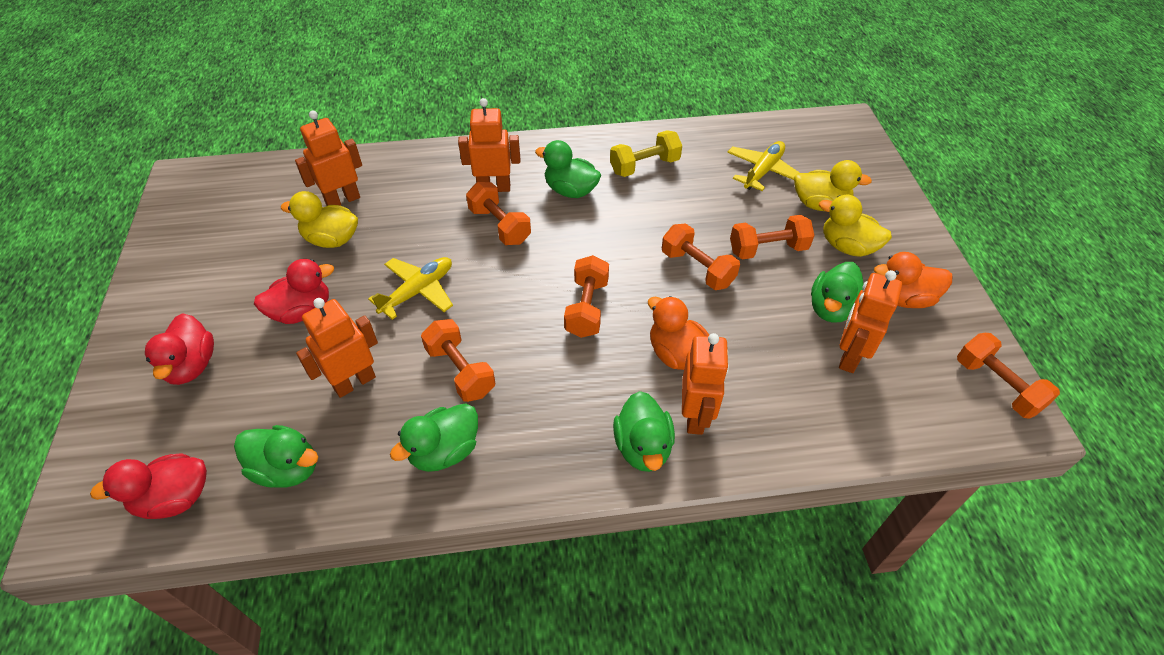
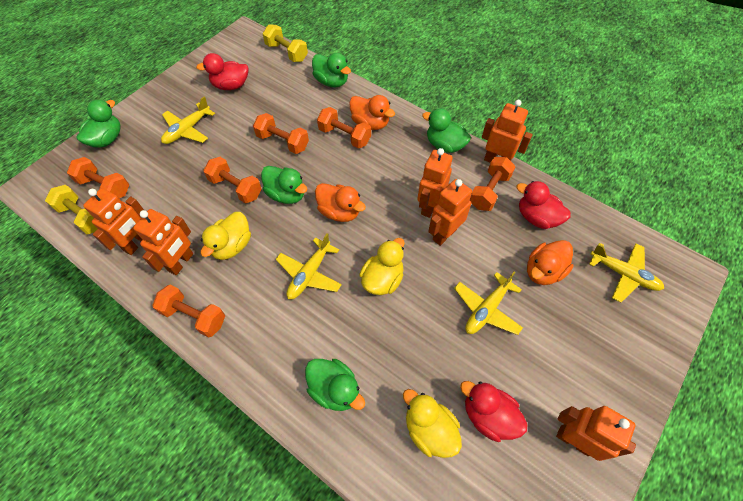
orange duck: [648,296,709,370] [874,252,952,308] = 2 -> [315,183,366,222] [349,95,395,130] [527,240,573,285] = 3
orange robot: [295,110,362,206] [296,298,378,398] [458,98,520,192] [682,333,729,435] [839,270,902,373] = 5 -> [83,188,144,255] [133,209,193,275] [417,148,453,218] [428,179,472,246] [482,100,533,163] [556,406,636,461] = 6
yellow dumbbell: [610,130,682,177] = 1 -> [45,185,97,234] [262,24,308,62] = 2
yellow plane: [368,257,453,320] [727,141,800,191] = 2 -> [161,96,215,144] [276,233,342,299] [454,271,523,335] [589,243,664,303] = 4

